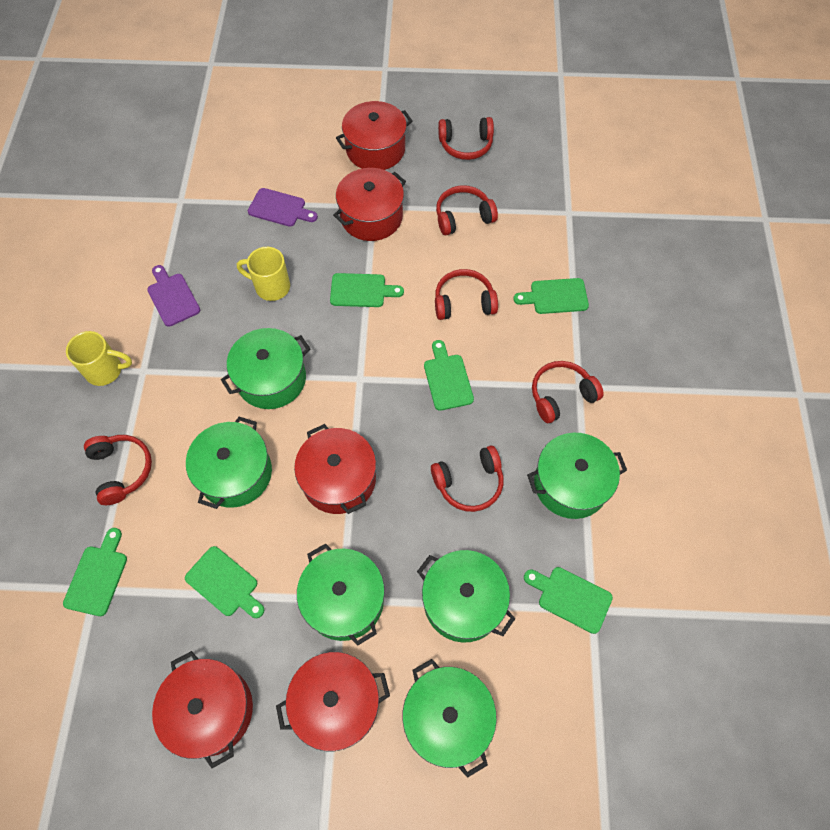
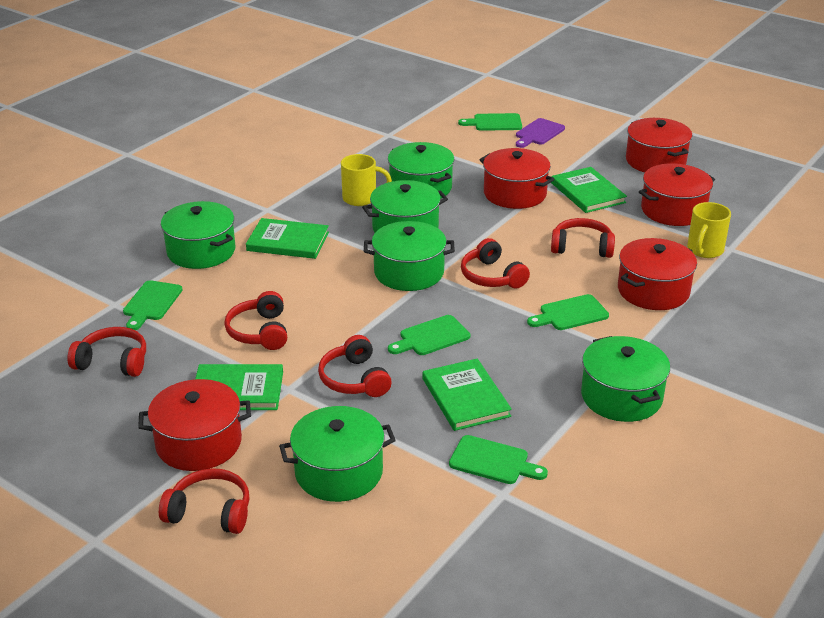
green book: none = 0 -> [195,364,283,410] [246,218,329,259] [423,359,512,431] [551,167,627,213] = 4
green cutting board: [63,528,127,616] [185,546,264,618] [330,273,404,307] [424,340,474,411] [513,278,589,314] [524,567,613,634] = 6 -> [123,280,183,330] [388,315,470,355] [449,435,548,484] [458,113,522,131] [527,294,609,330] = 5
purple cutting board: [147,265,200,327] [248,188,318,227] = 2 -> [516,118,565,148] = 1

